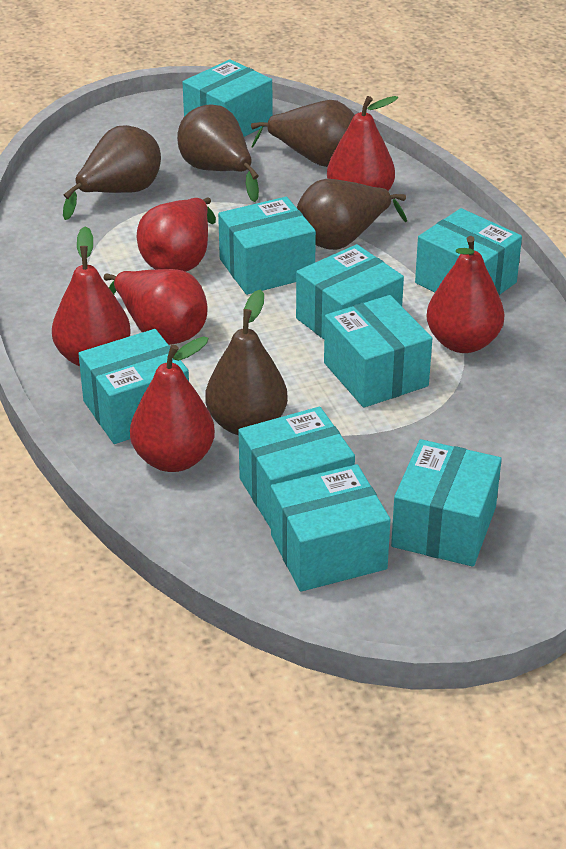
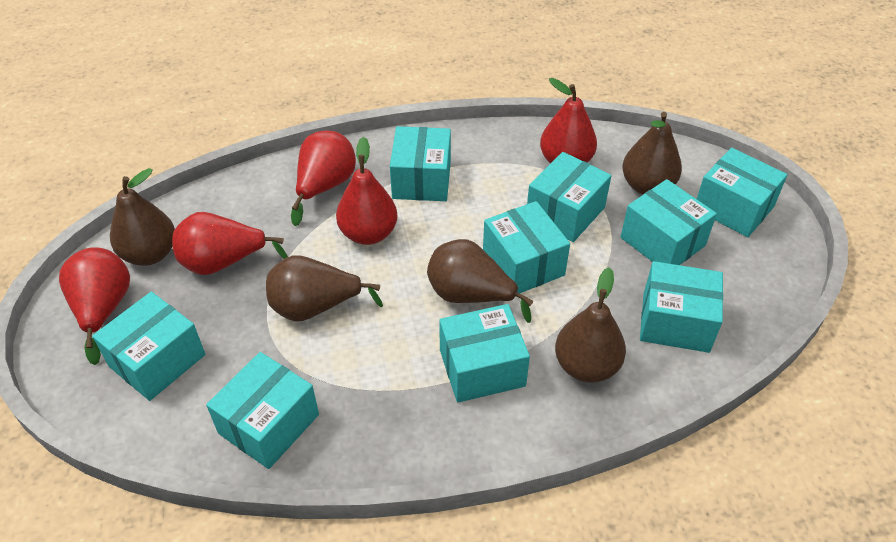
red pear: [52,226,131,366] [104,269,208,345] [130,336,215,472] [137,197,216,272] [327,96,398,191] [427,236,505,353] = 6 -> [59,247,130,365] [172,212,288,275] [291,131,356,226] [336,137,397,245] [540,78,597,164] = 5

